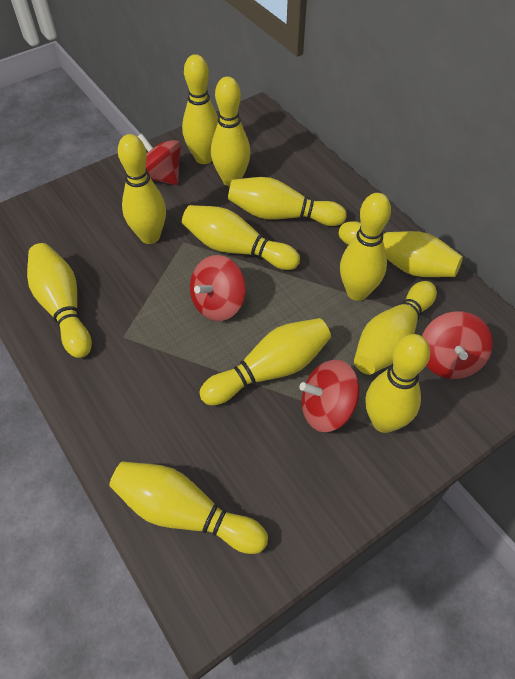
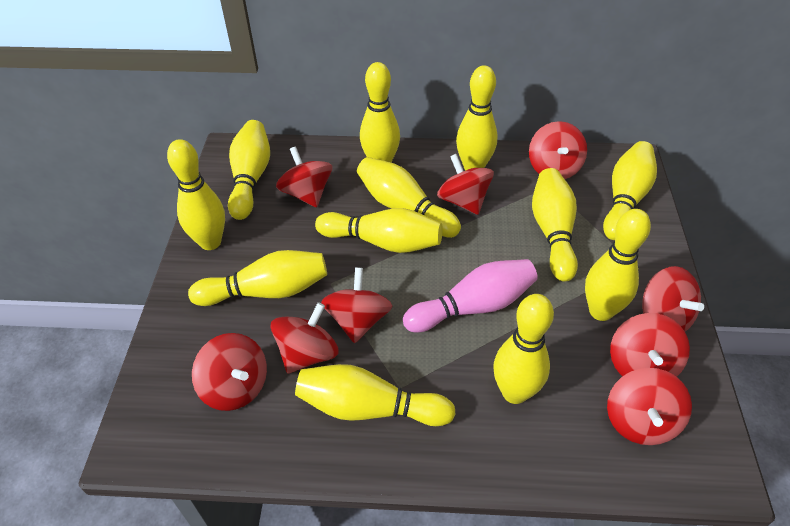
pink bowling pin: none = 0 -> [403,259,538,333] = 1
red spinning top: [138,134,181,185] [190,255,246,321] [299,359,359,432] [422,311,493,379] = 4 -> [192,333,267,411] [270,302,339,374] [276,147,332,208] [321,268,392,343] [437,154,494,215] [529,121,587,179] [607,368,692,445] [610,313,690,377] [642,266,704,331] = 9

